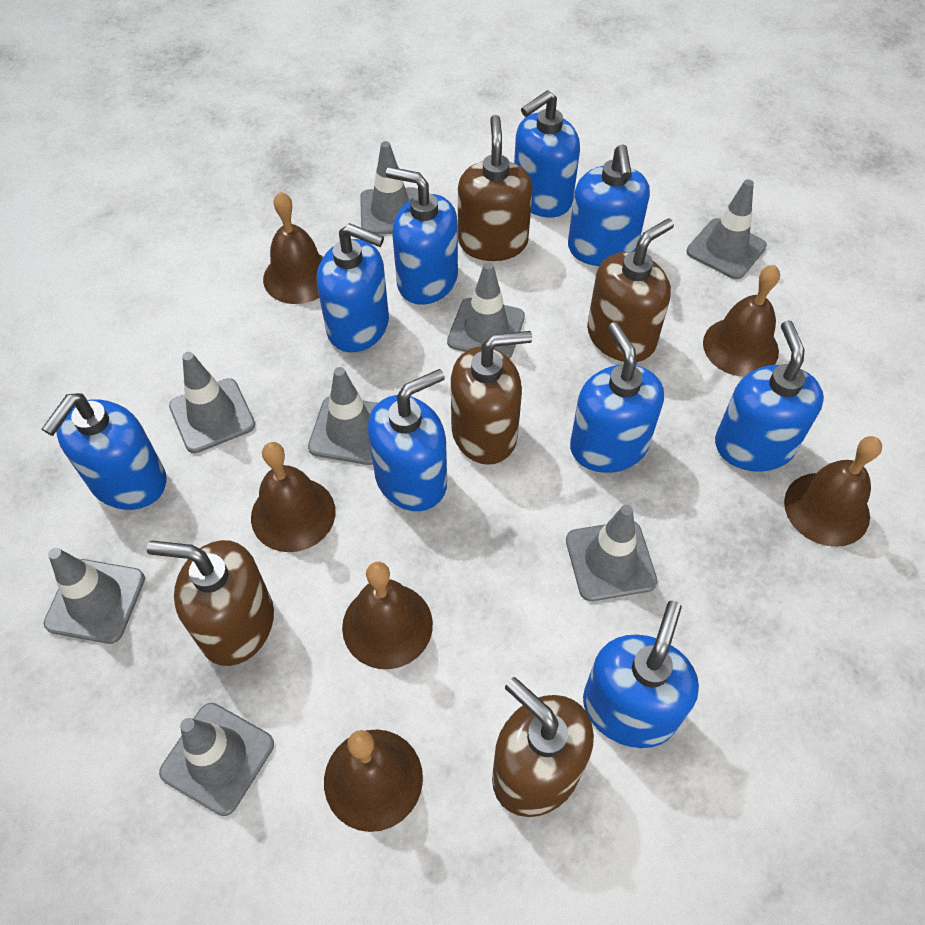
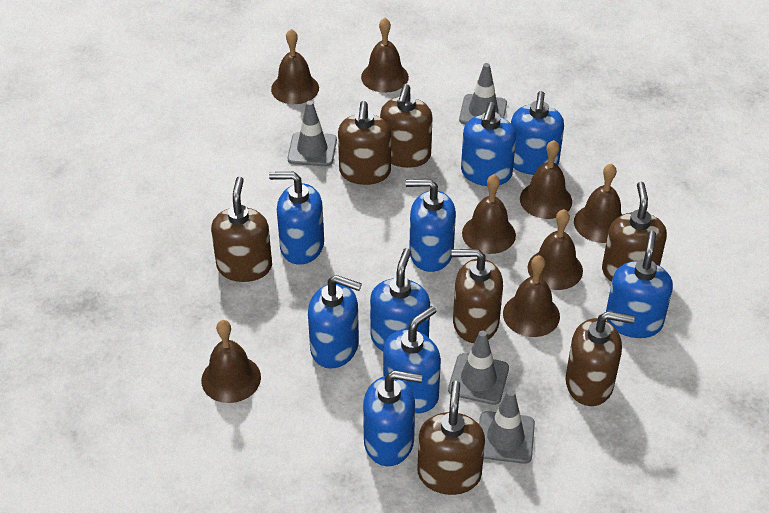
brown bell: [251,442,336,552] [263,192,323,304] [324,730,423,832] [342,562,433,669] [703,265,780,377] [784,436,882,547] = 6 -> [201,320,261,403] [271,29,319,104] [361,18,409,93] [462,174,516,254] [503,255,560,337] [520,140,572,219] [528,209,583,290] [574,163,622,243] = 8
brown soap dispenser: [147,540,274,666] [451,331,532,465] [458,115,533,261] [492,677,594,817] [587,218,674,362] = 5 -> [211,177,272,282] [338,101,391,185] [380,84,433,168] [417,381,485,495] [451,249,503,343] [565,311,635,406] [602,182,667,282] = 7
grey traffic cone: [44,548,145,644] [159,703,274,816] [169,352,255,453] [308,367,378,465] [360,141,418,235] [447,262,525,359] [566,505,657,601] [687,179,767,279] = 8 -> [288,101,337,166] [448,330,509,405] [459,63,507,124] [479,390,535,464] = 4

